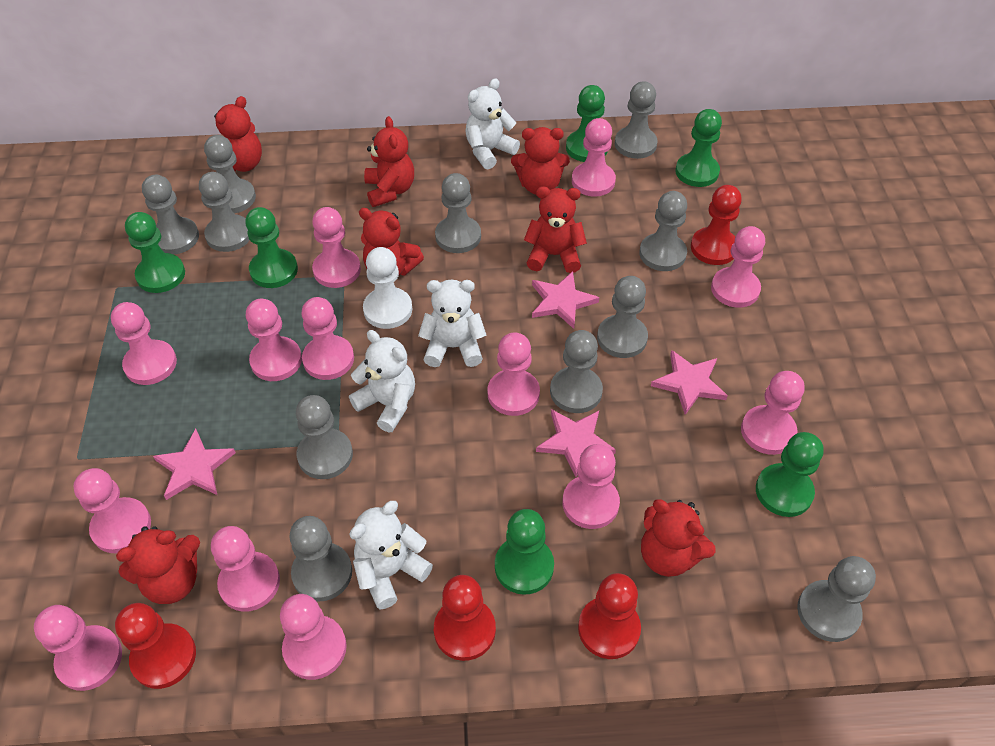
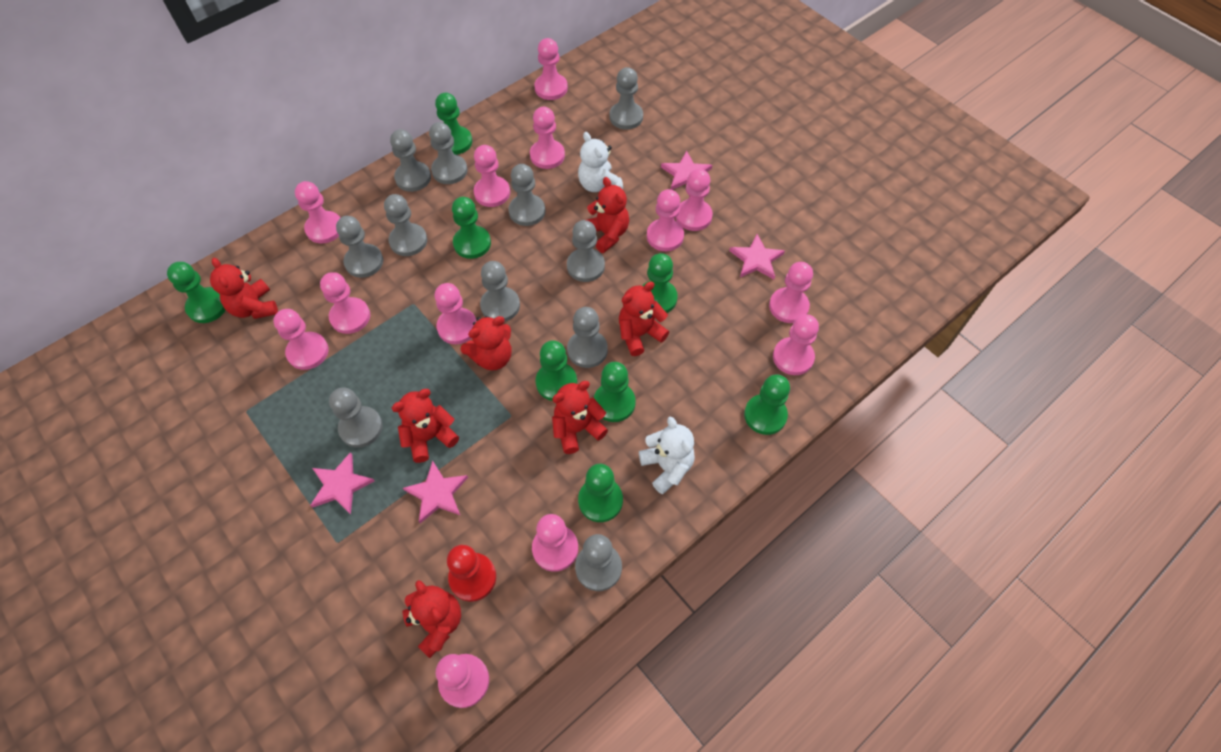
green pawn: [125,212,185,293] [245,207,298,288] [495,509,554,595] [566,85,608,162] [675,109,722,187] [756,432,824,517] = 6 -> [167,262,226,323] [435,93,472,155] [452,197,491,259] [535,340,577,401] [578,464,623,522] [594,362,636,422] [642,253,678,313] [744,374,790,435] = 8
red pawn: [115,603,196,689] [434,575,496,661] [578,573,641,659] [691,185,742,265] = 4 -> [447,545,496,602] = 1
white pawn: [363,247,412,329] = 1 -> none = 0
white teddy bear: [349,330,415,432] [349,501,433,609] [418,280,487,367] [465,78,520,170] = 4 -> [578,132,623,192] [639,416,695,494] = 2

